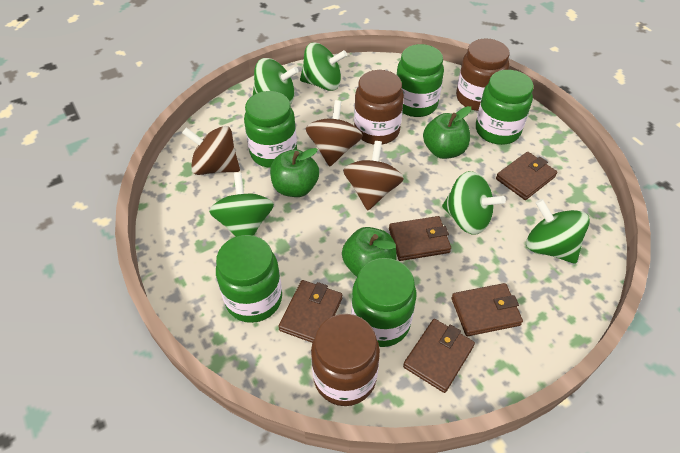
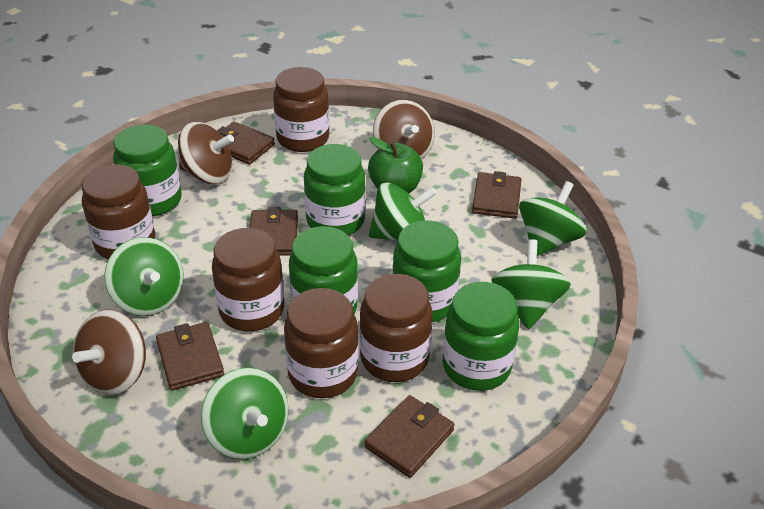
brown jar: [311,314,380,406] [354,70,404,144] [456,38,510,111] = 3 -> [81,164,155,259] [212,228,284,331] [273,67,329,152] [284,288,359,398] [360,274,432,382] = 5
green apple: [270,148,319,197] [342,227,397,277] [423,106,471,159] = 3 -> [368,137,423,193] = 1

